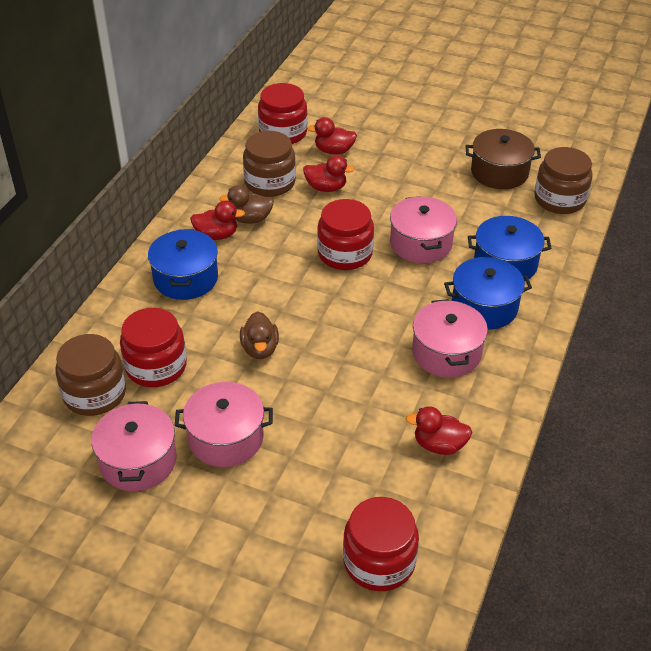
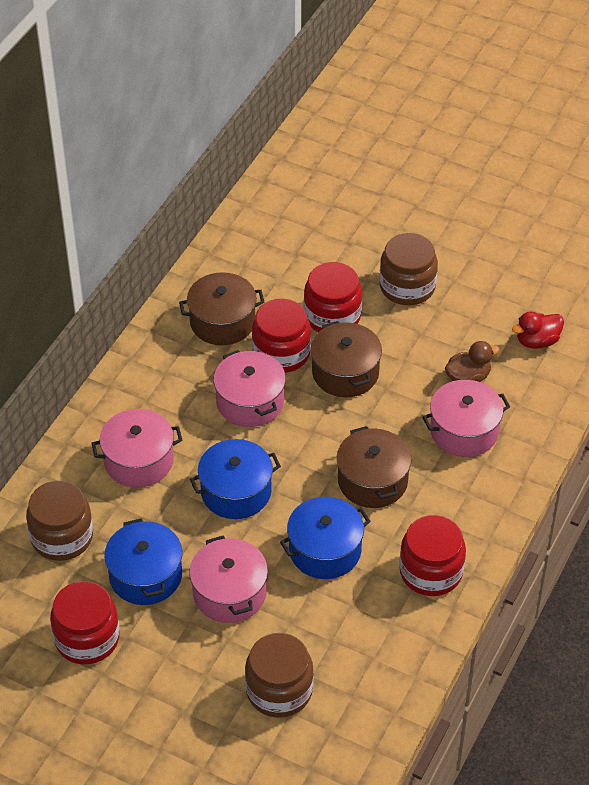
brown duck: [220,185,274,224] [240,311,279,359] = 2 -> [445,341,499,382] = 1
brown pot: [466,129,541,189] = 1 -> [179,272,265,345] [311,321,382,397] [337,426,412,508] = 3
red duck: [190,201,245,240] [303,155,355,192] [307,117,357,155] [406,406,472,455] = 4 -> [512,311,564,349] = 1

